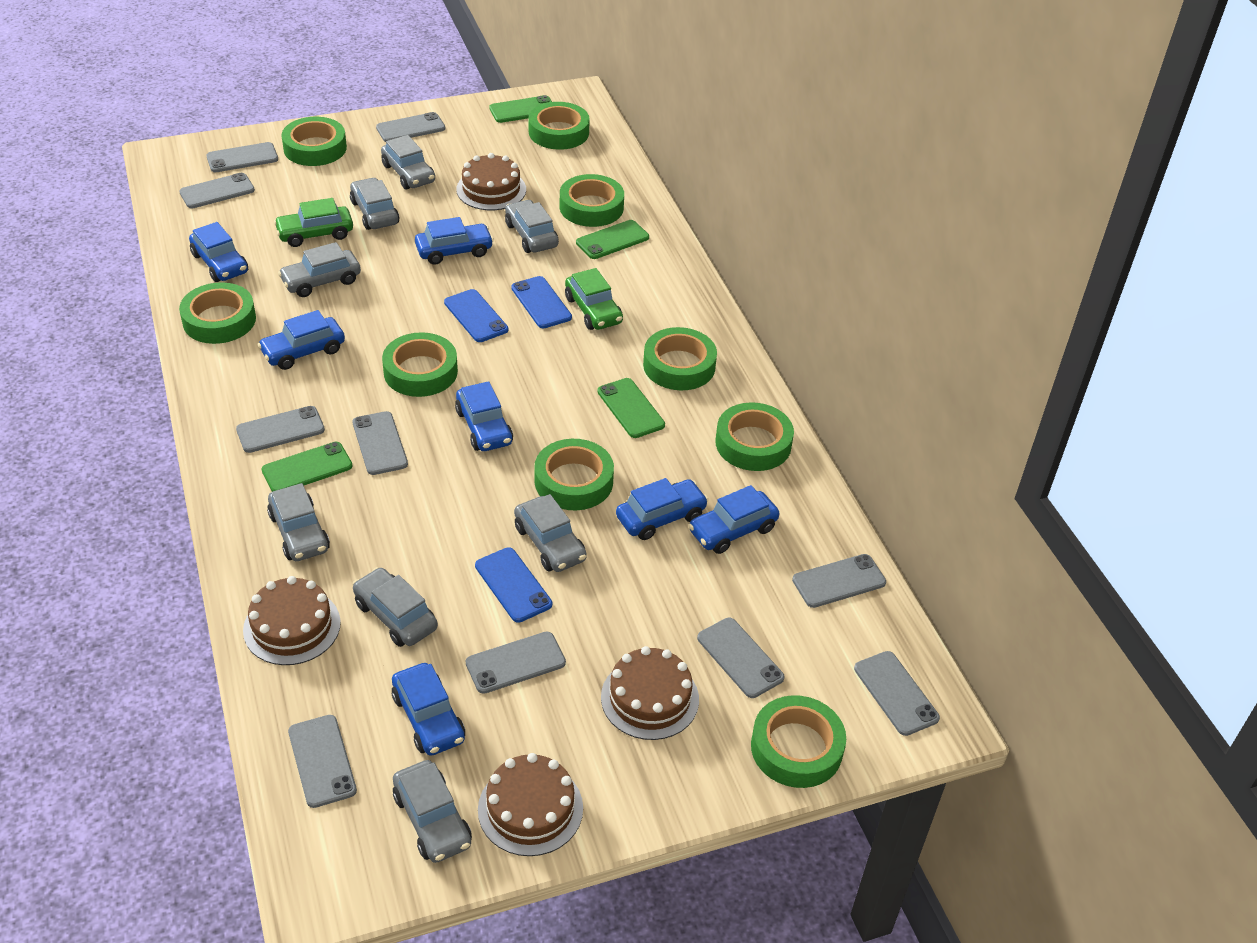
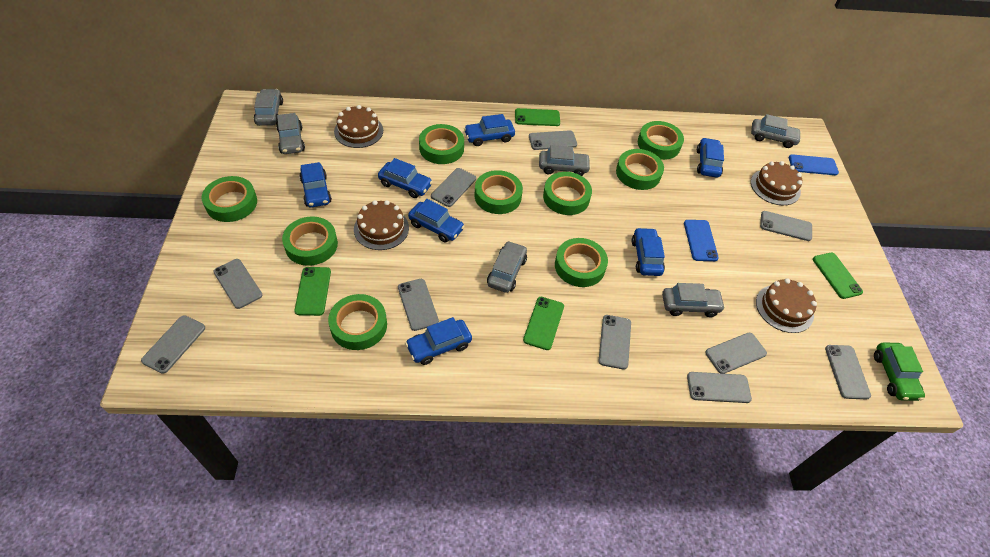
blue phone: [444,289,508,342] [475,547,552,623] [511,276,572,328] = 3 -> [684,220,719,261] [789,154,839,175] = 2
green car: [274,198,353,247] [565,268,623,330] = 2 -> [874,342,925,401] = 1
grey car: [267,483,330,561] [278,242,361,297] [350,177,399,230] [353,567,438,647] [381,135,435,190] [393,760,472,863] [505,200,559,253] [514,494,587,572] = 8 -> [254,89,283,126] [276,113,305,154] [487,241,527,293] [539,145,591,176] [662,283,725,317] [751,114,801,148] = 6

